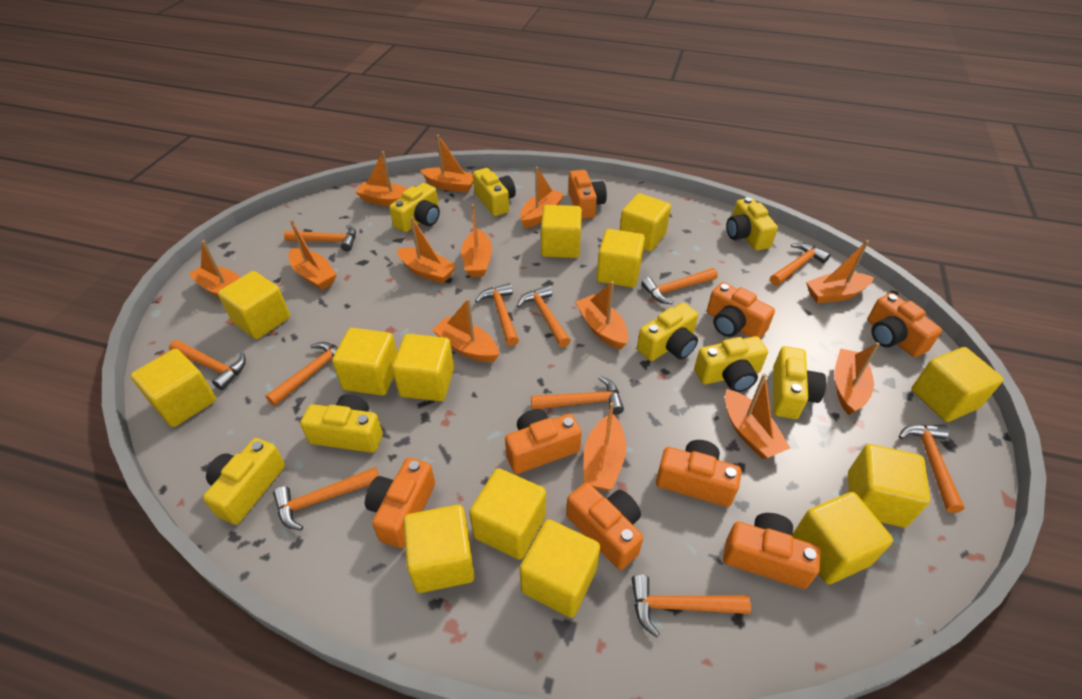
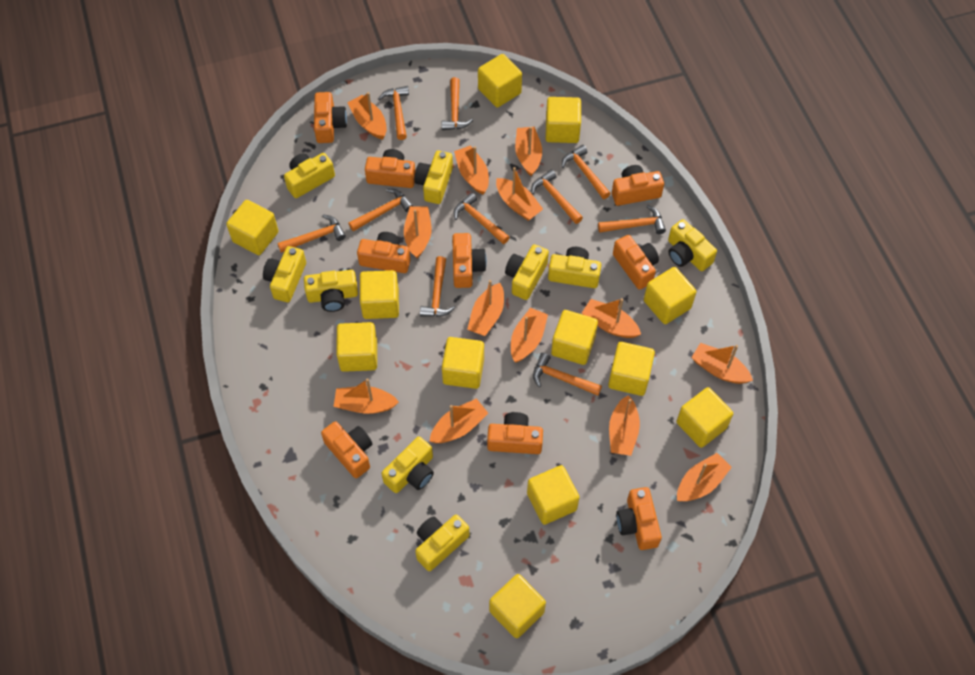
orange camera: [365,458,435,548] [505,409,582,474] [566,482,643,570] [568,170,607,219] [656,440,741,507] [707,282,775,338] [723,513,821,589] [867,293,942,357] = 8 -> [314,92,347,143] [321,421,372,478] [357,232,411,273] [365,149,415,188] [452,233,487,288] [487,412,543,454] [612,165,664,206] [613,235,659,290] [616,487,662,550] = 9
orange hammer: [169,340,246,390] [265,342,338,406] [273,467,379,531] [284,225,356,251] [475,283,519,346] [517,285,571,347] [531,376,624,415] [632,575,751,638] [641,268,718,304] [770,243,831,286] [899,424,965,513] = 11 -> [277,214,346,253] [348,189,413,232] [378,86,409,140] [420,256,455,317] [442,77,473,130] [453,192,510,244] [531,169,583,224] [533,353,602,396] [561,145,611,199] [598,205,666,234] = 10
yellow camera: [203,438,285,525] [300,394,383,453] [389,183,440,232] [473,168,516,216] [637,303,698,361] [694,336,768,392] [726,197,778,251] [773,346,826,419] = 8 -> [263,246,306,302] [284,153,335,198] [304,270,358,312] [381,436,434,493] [414,151,453,204] [415,514,470,571] [505,244,549,300] [548,247,601,288] [668,219,717,271] = 9
yellow cube: [130,349,216,427] [218,271,290,339] [332,328,397,396] [392,334,454,401] [403,505,475,593] [469,468,546,560] [520,519,600,618] [541,205,582,258] [596,229,645,288] [620,193,671,251] [793,492,893,584] [848,444,930,527] [911,347,1004,422] = 13 -> [226,200,279,255] [336,322,377,372] [360,270,399,319] [442,337,484,389] [478,54,522,107] [489,574,546,638] [527,465,580,525] [546,97,581,143] [551,310,598,365] [608,342,655,396] [644,267,696,324] [677,387,733,448] = 12

